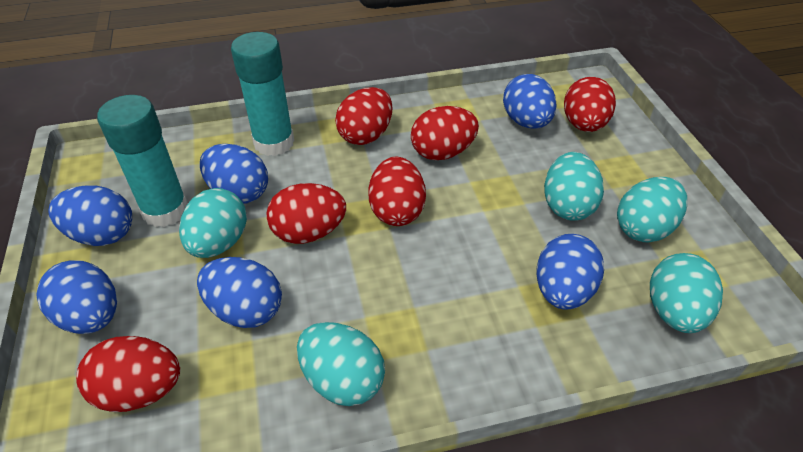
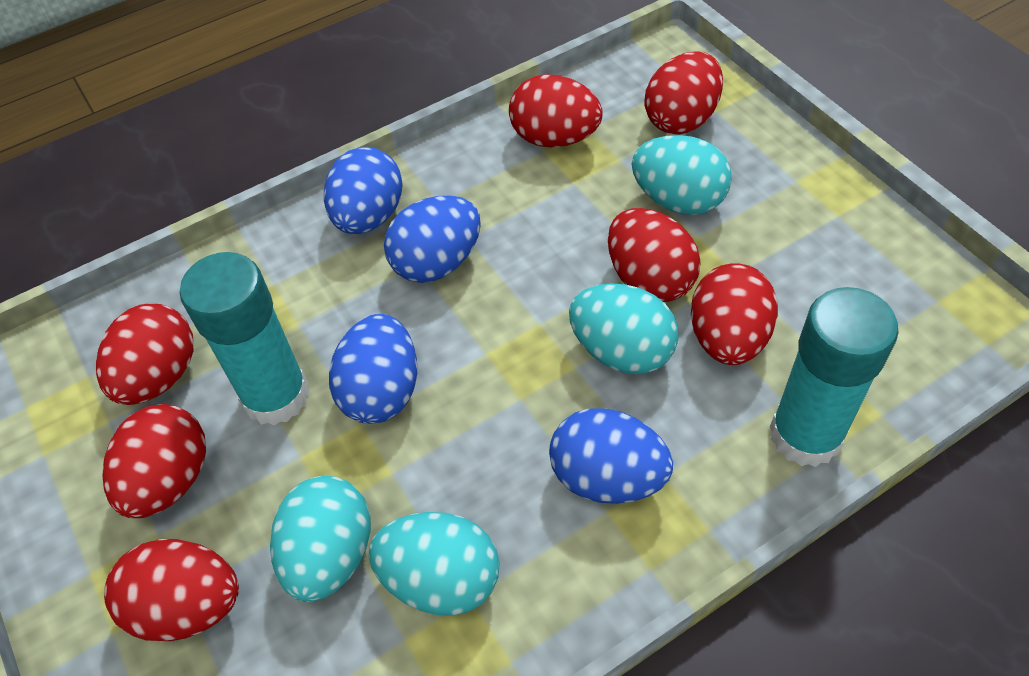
blue egg: [36,260,117,334] [49,186,132,246] [197,257,282,328] [200,144,268,204] [503,74,557,129] [537,234,604,309] = 6 -> [324,147,403,234] [329,314,417,424] [384,196,481,283] [549,408,673,504] = 4
red egg: [76,336,180,412] [266,183,346,244] [335,87,392,145] [368,156,426,226] [411,106,479,160] [564,77,616,132] = 6 -> [96,304,193,405] [102,404,206,518] [104,539,239,641] [509,74,603,147] [608,208,700,302] [645,51,723,134] [691,264,778,365] = 7
turquoise egg: [179,188,247,258] [297,322,385,406] [544,152,604,221] [617,177,687,242] [650,253,723,333] = 5 -> [270,476,371,602] [368,512,500,615] [569,283,678,374] [632,135,732,215] = 4

